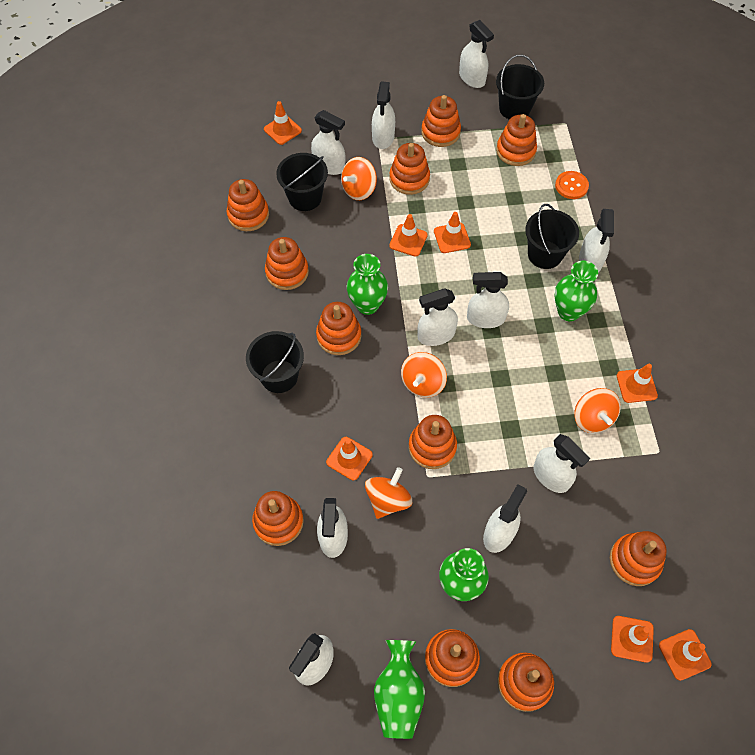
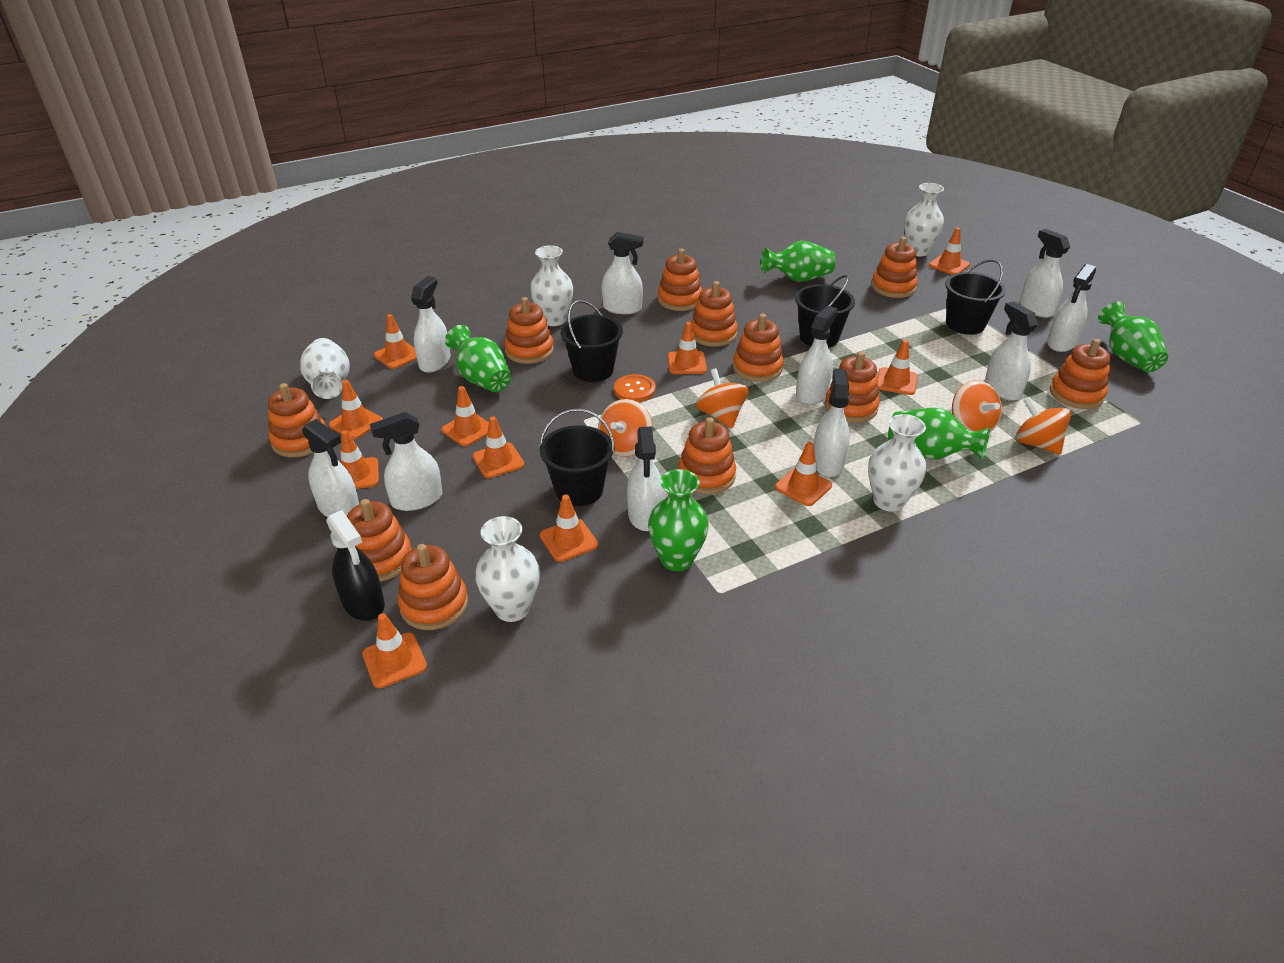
black spray bottle: none = 0 -> [326,510,385,621] = 1
green vase: [347,254,388,315] [374,640,425,739] [439,548,489,601] [555,261,598,321] = 4 -> [445,325,511,392] [648,469,709,571] [761,241,836,282] [888,408,990,460] [1098,302,1168,372] = 5
orange traffic cone: [264,101,302,145] [326,437,373,480] [389,214,428,257] [434,212,471,253] [611,616,654,663] [617,364,658,403] [659,629,712,681] = 7 -> [329,380,383,439] [340,430,379,489] [362,613,427,688] [374,314,417,369] [441,386,489,446] [472,416,525,478] [540,494,598,562] [668,322,707,374] [775,442,832,506] [877,340,918,395] [929,227,970,275] = 11
white vase: none = 0 -> [300,338,350,399] [475,516,540,622] [530,245,573,326] [868,414,926,512] [904,183,944,256] = 5

